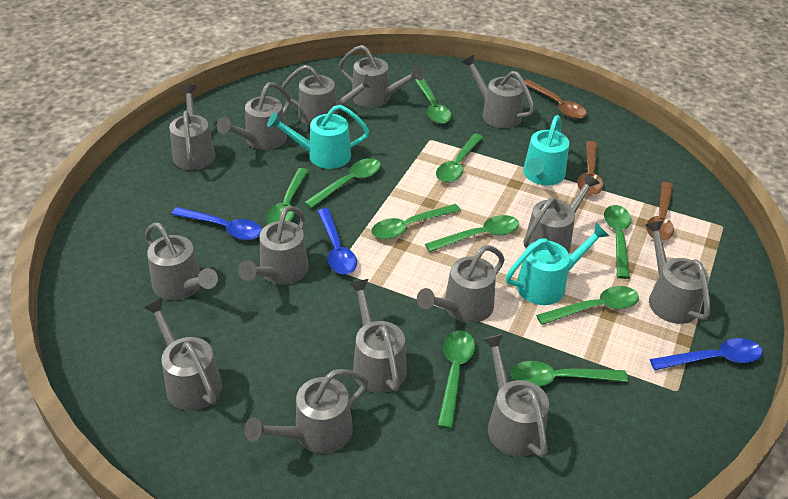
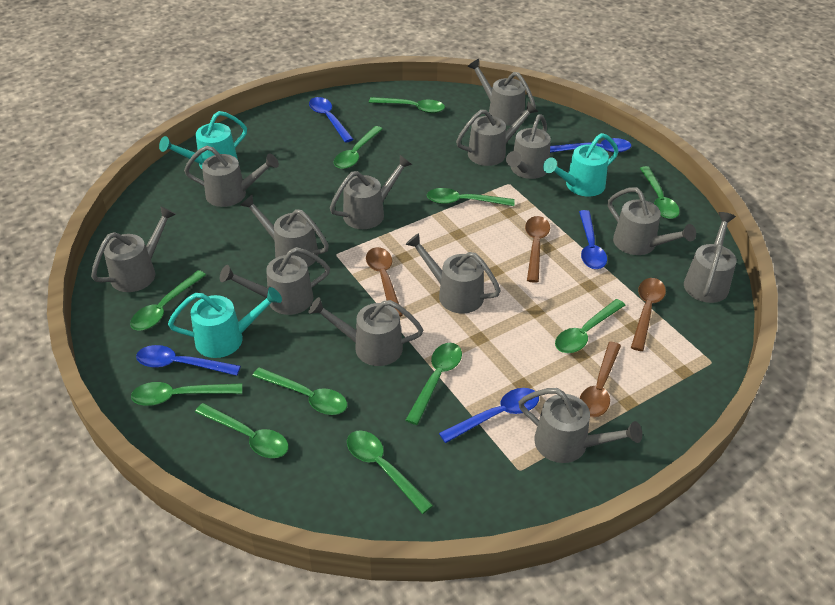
blue spoon: [171,207,262,240] [318,208,357,274] [650,338,762,370] = 3 -> [136,345,241,376] [309,97,353,143] [439,388,539,443] [550,138,631,153] [579,210,607,269] = 5
brown spoon: [524,79,587,119] [577,141,603,196] [646,182,674,241] = 3 -> [366,247,403,317] [525,216,550,283] [580,342,621,417] [631,278,666,351] = 4
green spoon: [266,168,309,224] [304,158,381,209] [371,204,461,240] [415,78,451,124] [425,215,519,252] [436,134,483,183] [437,331,475,429] [511,361,628,387] [536,286,639,325] [604,205,631,279] = 10 -> [130,270,206,331] [131,382,242,406] [195,403,289,458] [252,367,347,415] [334,126,382,169] [347,430,433,514] [369,97,445,113] [406,343,462,425] [427,188,515,206] [555,299,625,353] [640,166,680,219] = 11
grey watering can: [143,298,222,411] [145,222,218,300] [169,84,216,170] [217,82,291,150] [238,206,309,285] [245,369,368,454] [281,65,375,126] [339,45,423,108] [349,279,407,393] [417,245,505,323] [461,54,535,128] [482,334,549,458] [524,173,600,253] [645,220,710,324] = 14 -> [91,206,176,292] [184,146,279,207] [220,247,330,315] [240,195,329,267] [309,297,423,366] [330,155,413,229] [405,233,501,313] [456,102,538,166] [467,59,536,126] [506,114,551,179] [518,388,642,463] [608,187,696,255] [684,212,736,303] = 13

